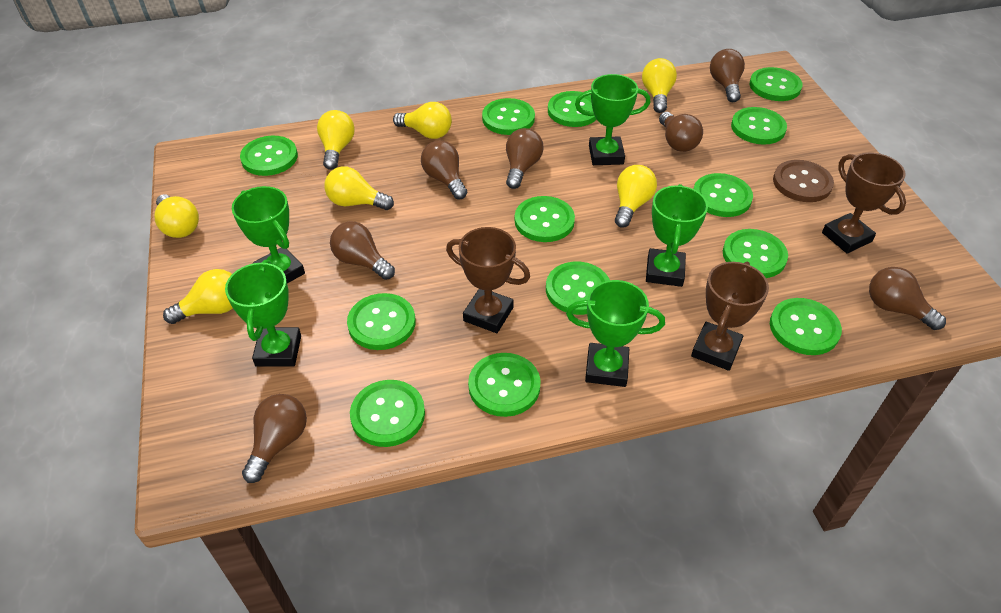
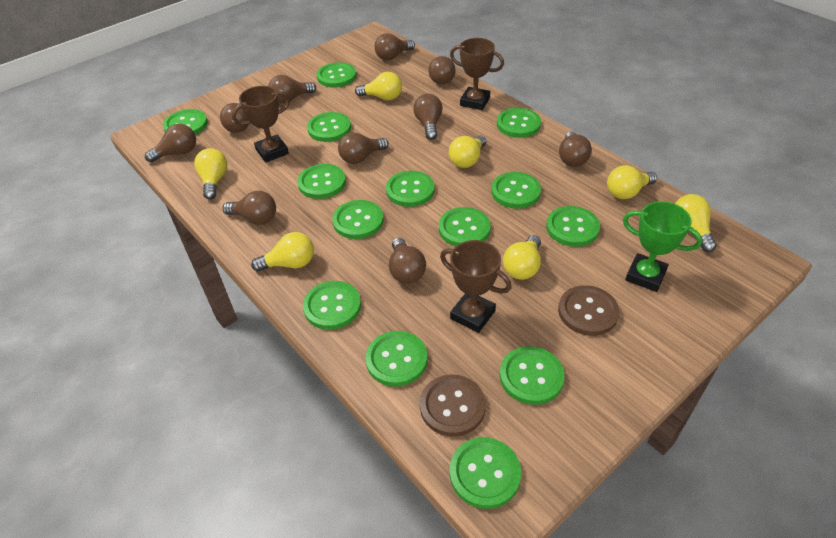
brown button: [773,160,834,202] = 1 -> [420,374,486,437] [558,285,619,336] = 2
brown light bulb: [242,394,307,483] [330,222,395,280] [421,140,467,199] [506,128,544,189] [659,112,703,152] [710,49,745,102] [869,267,946,330] = 7 -> [145,124,196,162] [220,102,249,133] [223,191,276,225] [268,75,316,103] [338,132,389,164] [374,33,415,60] [389,238,426,284] [413,94,443,140] [428,56,456,84] [559,131,592,167] = 10
green button: [240,136,298,176] [347,293,416,350] [350,380,425,447] [468,353,541,417] [482,98,535,135] [515,196,575,242] [546,262,610,315] [548,91,597,127] [694,173,753,217] [723,229,788,278] [731,107,787,145] [750,67,802,101] [770,298,842,355] = 13 -> [163,109,208,135] [297,164,346,199] [303,281,361,330] [307,112,351,142] [317,62,356,88] [332,200,384,239] [365,331,428,387] [386,171,435,207] [439,207,491,246] [450,437,521,509] [491,172,541,209] [497,108,541,138] [500,346,565,405] [546,206,600,247] = 14
green trophy: [225,260,301,367] [232,186,305,283] [566,280,665,387] [575,74,650,165] [646,184,708,287] = 5 -> [623,201,702,292] = 1

